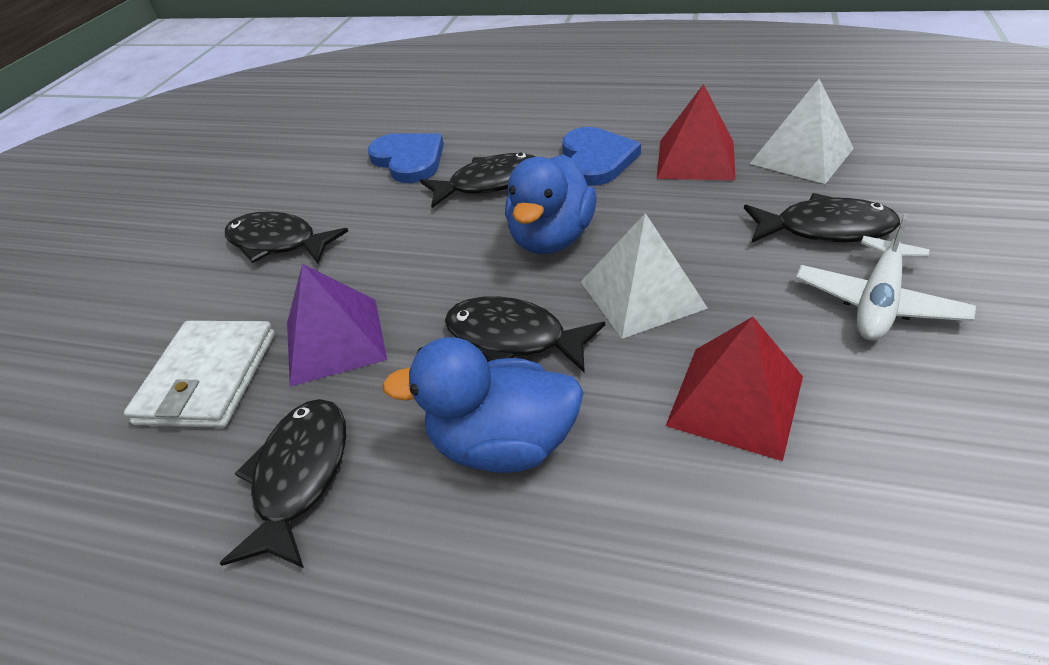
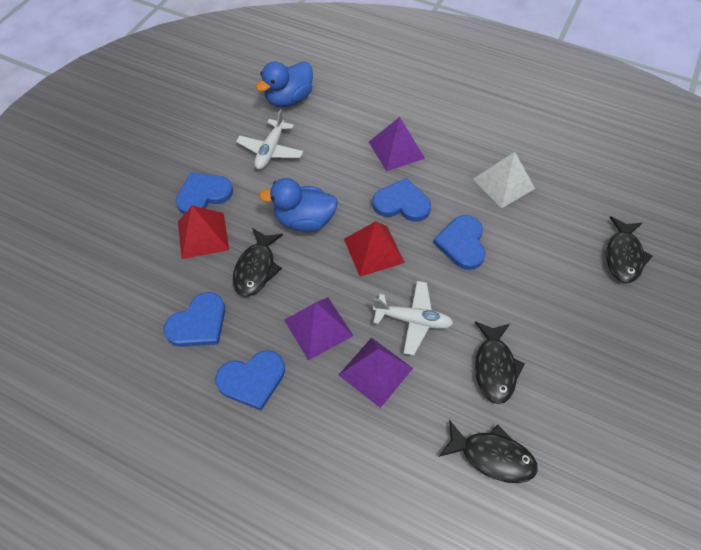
black fish: [220,399,346,568] [225,211,348,263] [420,153,535,208] [445,296,605,373] [744,193,900,242] = 5 -> [233,228,283,296] [439,420,538,483] [475,321,525,404] [606,216,652,283] = 4
blue heart: [368,133,444,183] [562,127,641,186] = 2 -> [163,292,225,347] [176,172,233,214] [215,350,285,411] [372,178,431,222] [433,215,485,270] = 5
purple pyramid: [287,264,387,387] = 1 -> [284,297,353,361] [339,337,413,408] [369,117,425,171] = 3
white plane: [796,213,976,341] = 1 -> [236,109,303,170] [373,281,454,355] = 2
white pyramid: [581,213,708,339] [750,79,854,184] = 2 -> [473,152,535,208] = 1
white wallet: [124,321,275,428] = 1 -> none = 0

